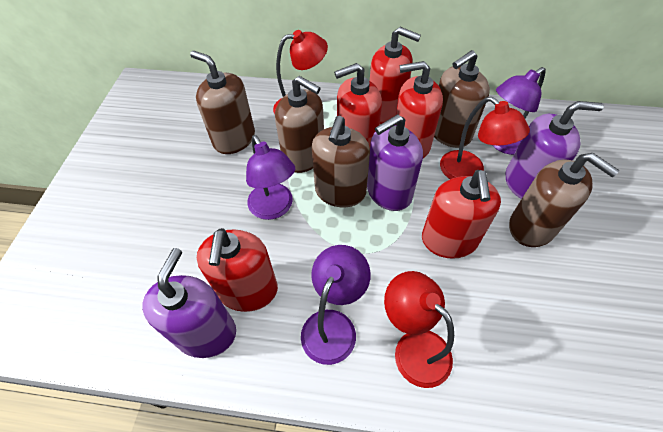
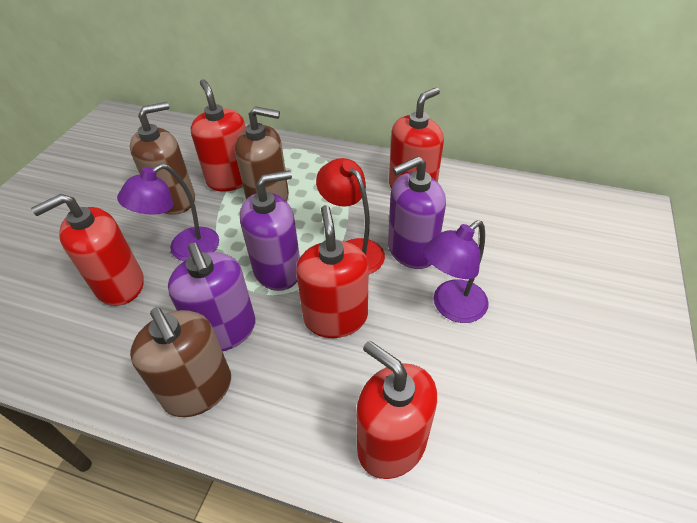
brown soap dispenser: [190,51,255,154] [275,76,324,173] [311,116,370,207] [434,50,490,148] [509,153,619,247] = 5 -> [130,102,195,215] [130,307,231,417] [235,106,289,202] = 3
purple lamp: [246,135,295,220] [301,245,371,365] [492,67,546,155] = 3 -> [117,164,219,261] [423,220,489,323] = 2
red lamp: [273,30,328,114] [384,271,454,388] [440,97,530,179] = 3 -> [316,158,385,274] = 1

